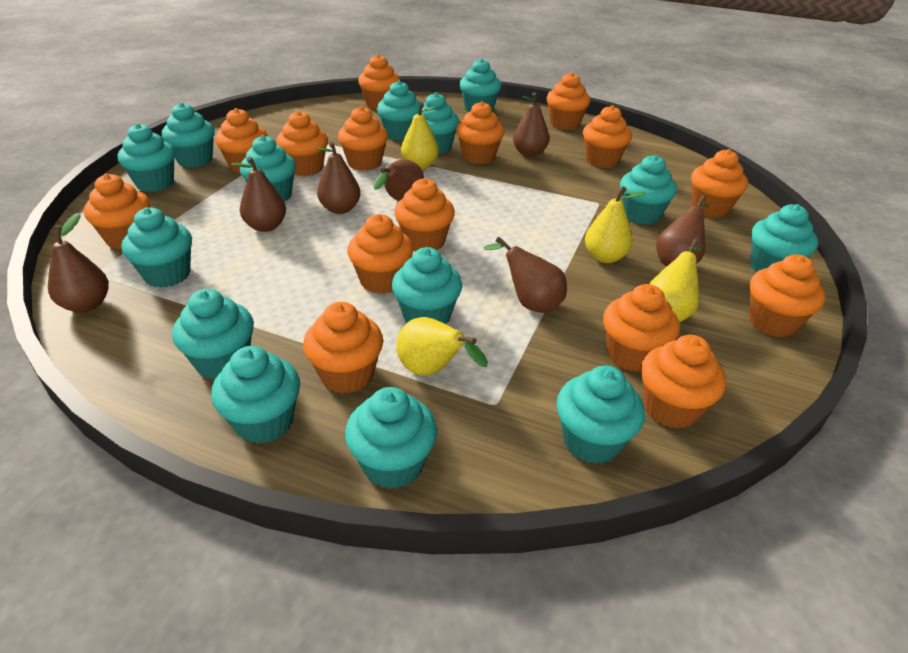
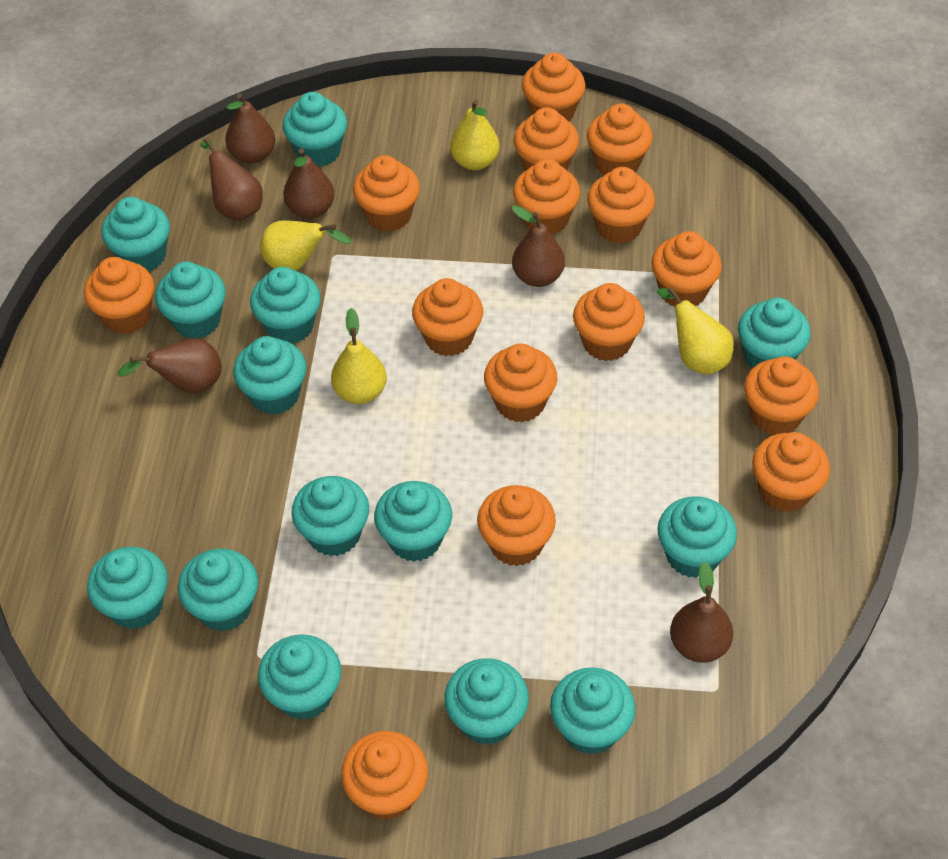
brown pear: [48,213,109,312] [231,157,286,232] [316,141,360,214] [373,160,424,201] [484,237,567,313] [513,92,549,157] [656,195,709,266] = 7 -> [117,338,222,394] [200,137,263,221] [225,93,275,164] [283,148,335,219] [512,205,565,287] [670,561,733,663] = 6

